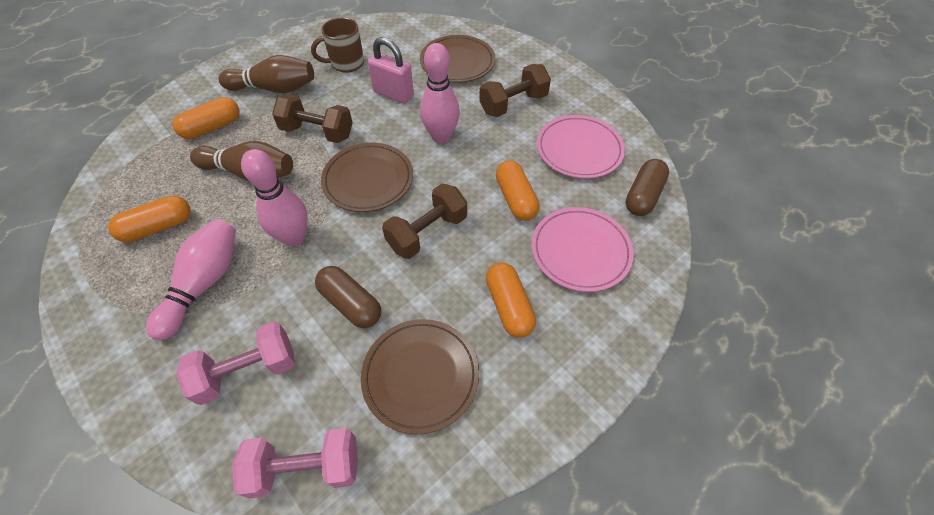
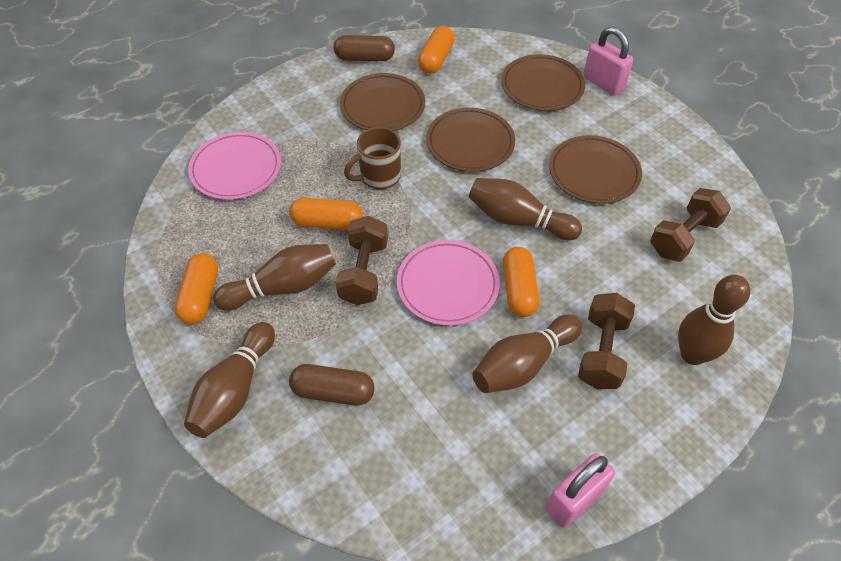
brown bowling pin: [190,141,293,182] [219,55,314,93] = 2 -> [184,322,275,438] [213,244,336,311] [469,178,582,240] [473,315,582,393] [678,275,750,365] = 5
brown plate: [321,143,413,212] [361,319,479,434] [420,35,495,83] = 3 -> [340,73,425,131] [426,107,515,172] [501,54,585,111] [549,135,642,204] = 4
pink bowling pin: [146,219,236,340] [241,149,308,246] [420,43,460,143] = 3 -> none = 0
pink dumbbell: [176,322,295,405] [232,428,358,499] = 2 -> none = 0
pink padlock: [368,37,414,104] = 1 -> [545,453,615,528] [583,27,633,95] = 2

